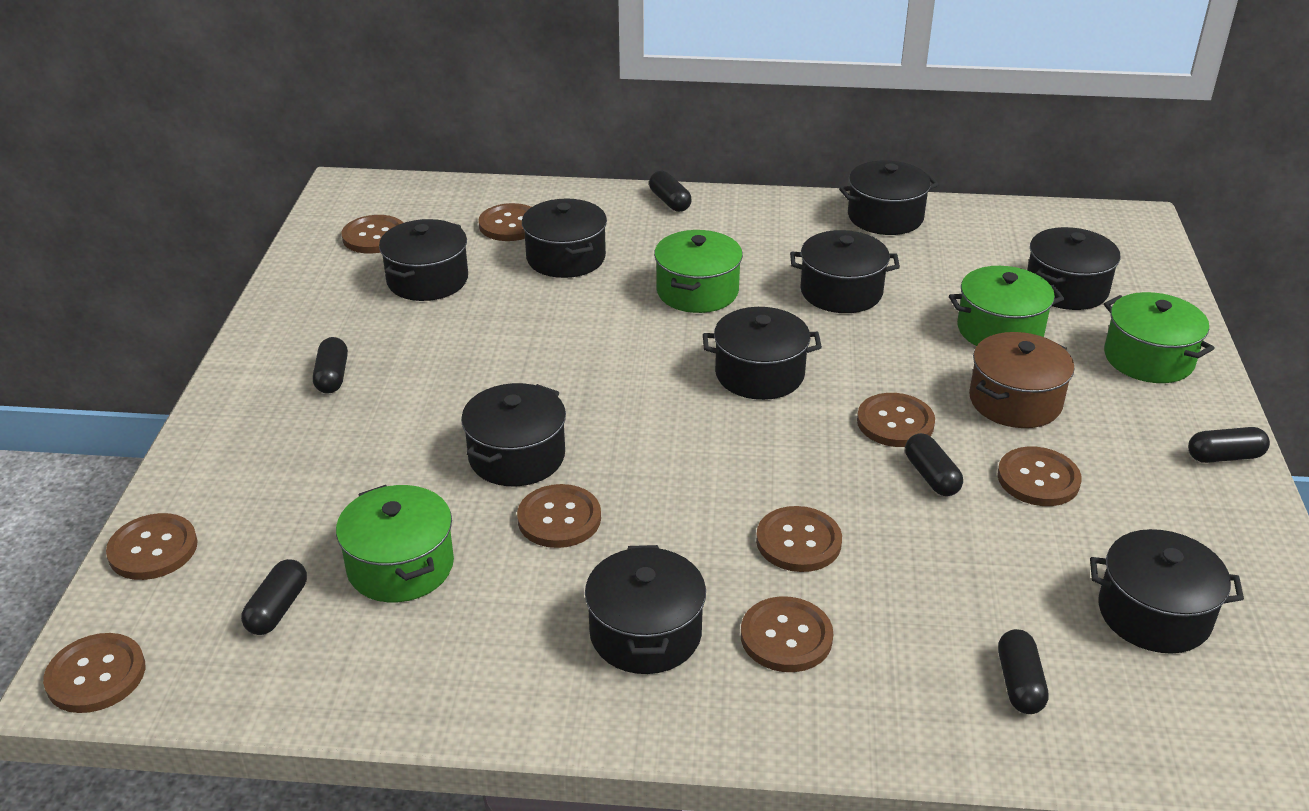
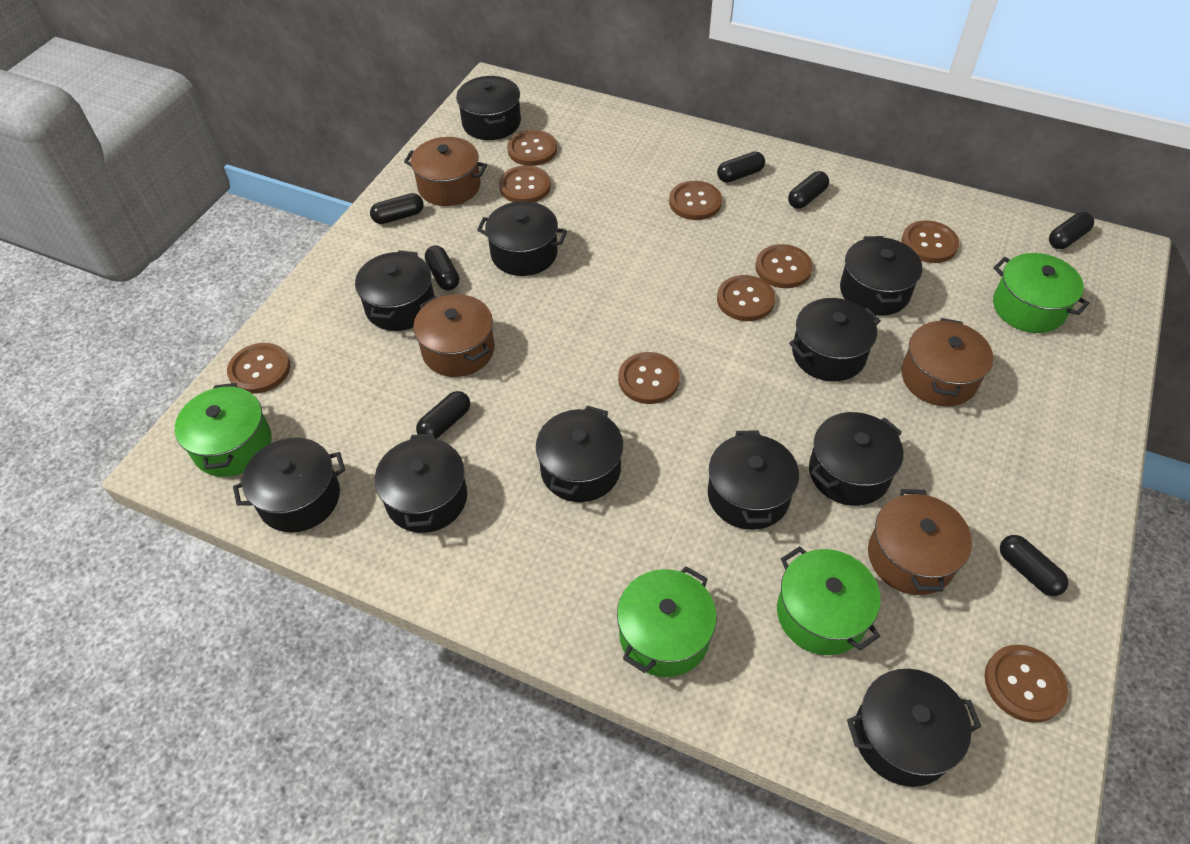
black capsule: [241,559,307,635] [313,337,348,394] [649,171,691,212] [905,433,963,496] [998,629,1049,714] [1188,427,1270,463] = 6 -> [370,193,424,224] [416,391,470,439] [425,245,459,290] [717,151,765,183] [788,171,829,209] [1000,535,1068,596] [1049,212,1094,249] = 7
black pot: [379,219,468,301] [461,383,566,486] [522,199,607,278] [585,545,706,674] [703,307,822,400] [790,230,900,313] [839,161,939,235] [1027,227,1120,310] [1090,529,1244,653] = 9 -> [233,437,345,533] [355,250,435,331] [375,433,467,533] [456,76,521,140] [477,201,567,276] [536,406,623,502] [708,431,799,530] [789,298,881,381] [809,412,904,506] [840,236,923,316] [847,669,981,787] = 11
brown pot: [969,332,1074,428] = 1 -> [404,137,487,206] [413,294,495,377] [868,489,972,595] [902,318,993,407] = 4

